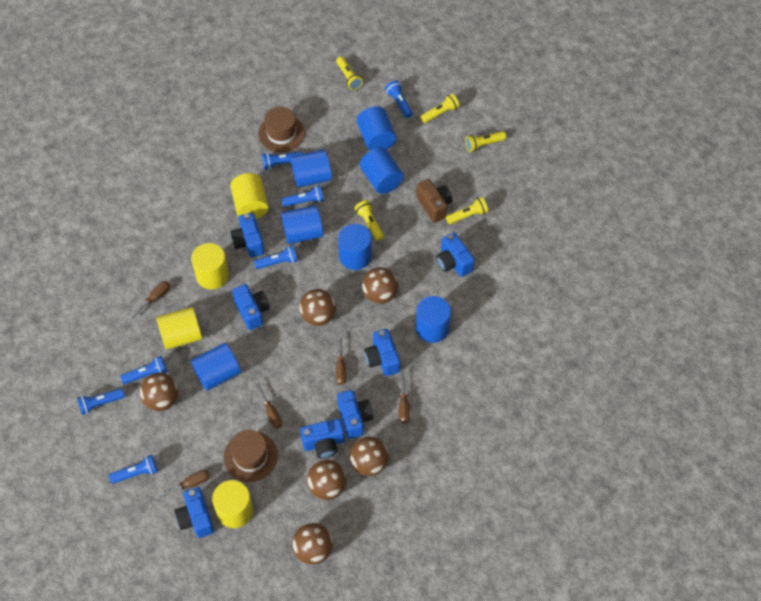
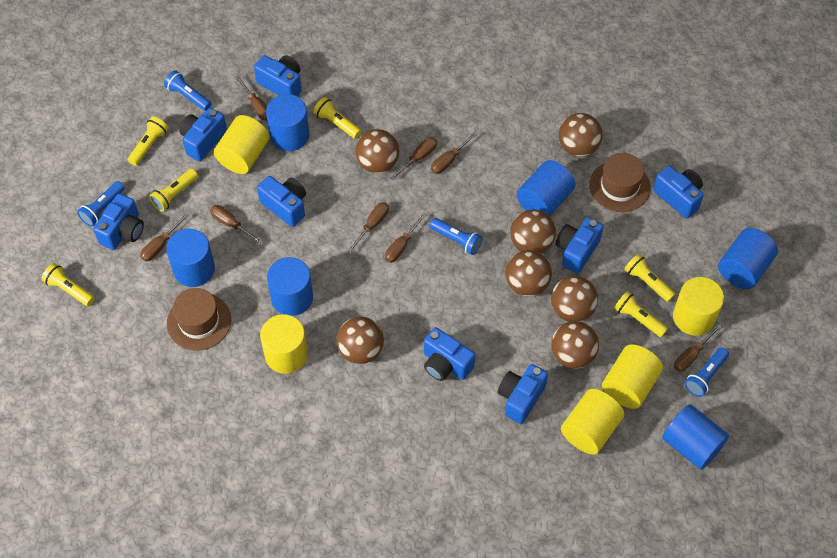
blue camera: [175,487,214,538] [230,213,264,257] [232,284,270,330] [300,419,345,459] [337,390,373,439] [364,329,400,376] [436,232,474,277] = 7 -> [93,193,144,250] [179,108,227,161] [254,55,302,96] [257,176,306,227] [424,327,475,381] [498,364,548,424] [555,217,604,274] [653,166,704,219] = 8
blue cylinder: [191,343,241,391] [281,205,323,244] [291,149,332,188] [338,224,372,270] [357,106,396,151] [360,147,404,194] [416,296,451,343] = 7 -> [166,229,215,287] [266,94,309,151] [267,257,313,316] [517,160,576,216] [662,404,729,470] [718,228,778,289] = 6
blue flashlight: [77,388,125,415] [109,455,158,484] [120,356,167,384] [254,245,298,269] [262,152,303,170] [282,185,324,207] [385,80,413,118] = 7 -> [77,181,125,226] [164,70,211,111] [430,218,483,255] [685,348,729,397] = 4
brown ball: [140,373,179,411] [292,523,333,565] [299,289,336,326] [307,460,347,500] [349,436,389,476] [362,267,398,304] = 6 -> [336,316,384,364] [355,129,399,173] [506,250,552,296] [510,210,556,253] [551,276,598,322] [551,321,599,369] [559,113,603,157] = 7
brown camera: [416,179,452,223] = 1 -> none = 0
brown screwdriver: [130,281,170,320] [155,470,210,500] [255,381,282,429] [336,335,346,385] [399,371,410,423] = 5 -> [140,213,189,262] [210,205,263,244] [235,75,267,121] [348,202,389,253] [385,213,427,263] [390,137,437,180] [431,132,477,174] [674,324,722,372] = 8
yellow cylinder: [156,307,202,350] [191,243,229,289] [212,480,253,528] [230,173,269,219] = 4 -> [214,115,270,174] [260,314,308,374] [561,389,624,455] [602,344,663,409] [673,277,724,336] = 5
yellow flashlight: [336,57,363,90] [355,200,384,241] [421,94,460,123] [446,197,488,224] [465,131,506,152] = 5 -> [42,263,94,306] [128,116,168,166] [149,169,198,211] [313,97,361,139] [614,291,668,337] [624,254,675,302] = 6

